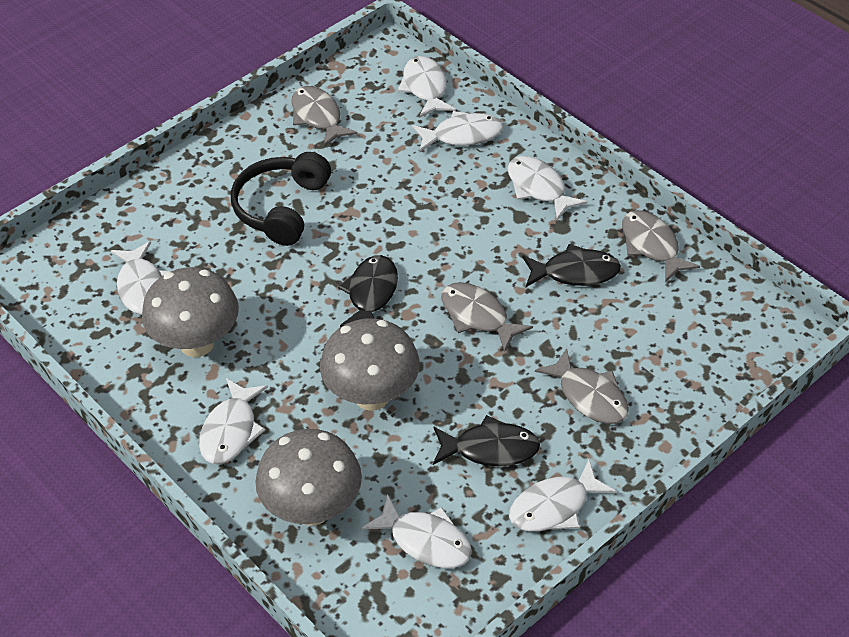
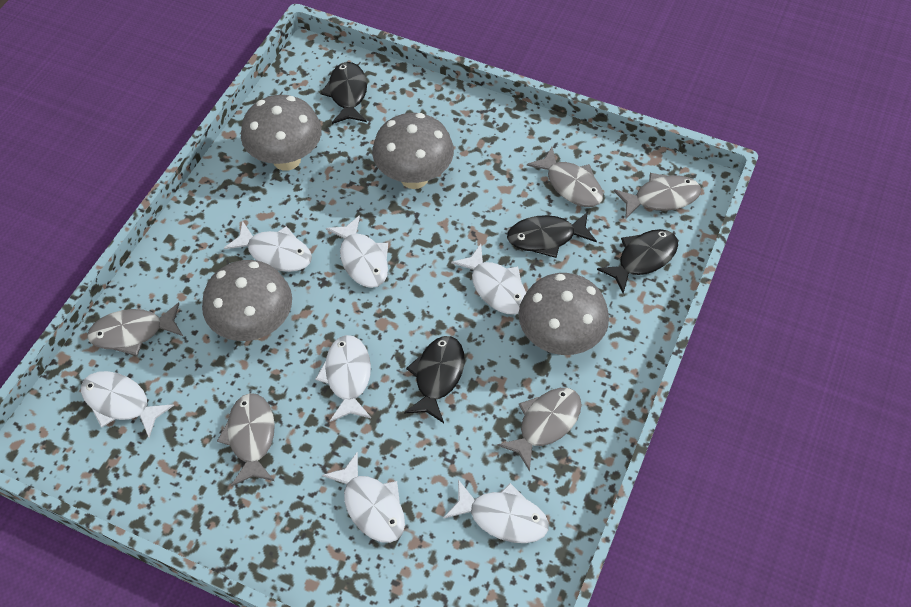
black fish: [338,255,398,327] [433,415,540,466] [522,244,621,287] = 3 -> [320,62,367,124] [404,336,465,423] [507,212,597,258] [597,229,678,294] = 4
black headphones: [231,152,331,246] = 1 -> none = 0
grey fish: [291,86,358,147] [441,282,533,352] [535,348,629,424] [622,210,700,283] = 4 -> [87,302,183,356] [217,393,275,486] [497,388,581,471] [527,147,603,207] [614,173,701,218] = 5
grey mushroom: [142,267,239,357] [255,429,362,526] [320,318,420,411] = 3 -> [202,260,292,341] [241,95,322,171] [372,113,454,189] [519,273,609,355] = 4

